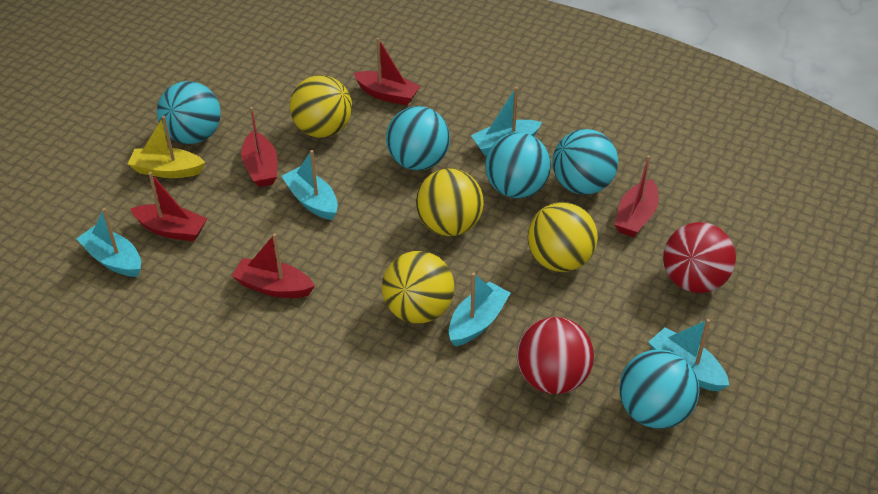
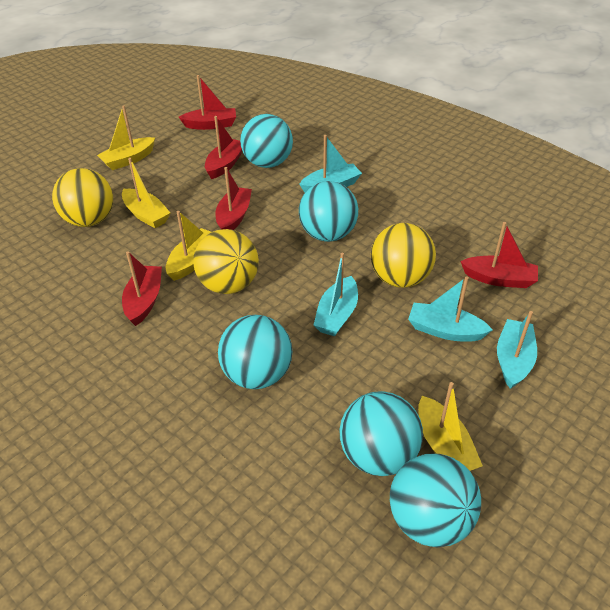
red ball: [517,317,594,394] [663,222,736,293] = 2 -> none = 0
turquoise boat: [76,208,141,277] [281,150,338,220] [449,273,511,346] [471,87,542,156] [649,319,729,392] = 5 -> [299,135,362,192] [314,253,358,336] [408,276,493,342] [497,311,537,389] = 4
yellow ball: [290,75,352,138] [382,251,454,323] [416,168,484,236] [527,202,598,272] = 4 -> [52,168,113,227] [193,229,259,294] [371,223,436,288] = 3
yellow boat: [128,116,205,178] = 1 -> [97,105,155,170] [122,158,170,228] [166,211,211,281] [418,382,483,471] = 4

